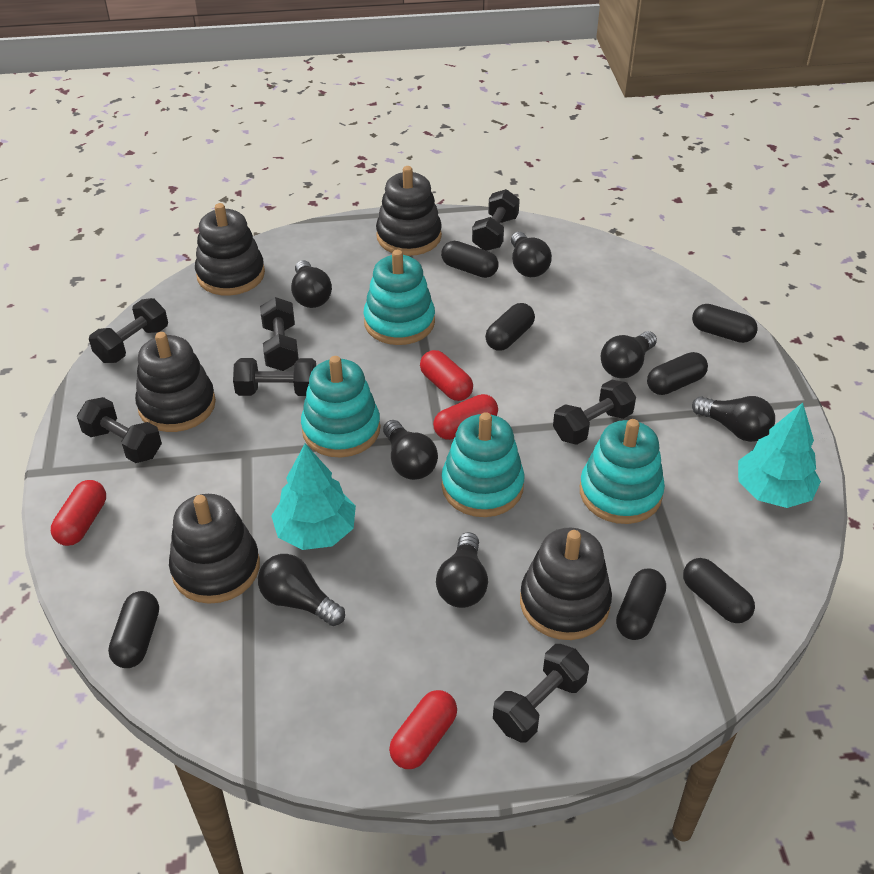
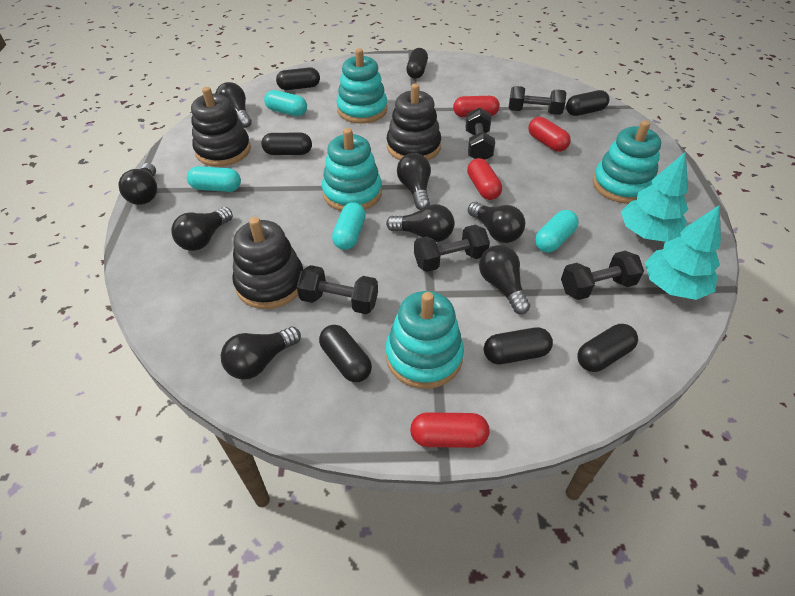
black dumbbell: [77,397,162,463] [89,298,168,363] [233,358,316,396] [260,297,299,371] [472,189,520,251] [493,644,589,742] [553,380,636,445] = 7 -> [297,265,378,314] [414,225,490,272] [465,108,495,160] [508,86,566,115] [561,251,644,300] = 5
black light bulb: [258,554,345,626] [291,260,332,308] [383,420,438,480] [436,532,488,608] [511,232,552,277] [601,331,657,378] [692,396,775,442] = 7 -> [119,163,157,205] [171,207,233,251] [215,82,252,128] [221,327,301,380] [386,204,455,242] [397,153,431,210] [468,202,525,243] [479,245,530,314] = 8
black stacking toy: [135,332,216,432] [169,494,260,604] [195,203,265,296] [376,166,442,256] [520,528,612,640] = 5 -> [191,87,251,167] [232,217,303,309] [387,84,441,160] = 3
turquoise capsule: none = 0 -> [187,166,241,192] [264,90,307,116] [332,202,366,250] [535,210,579,253] = 4

